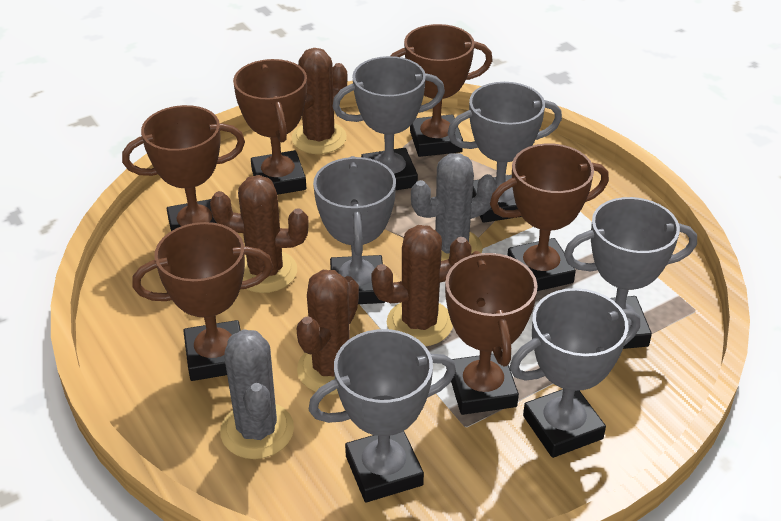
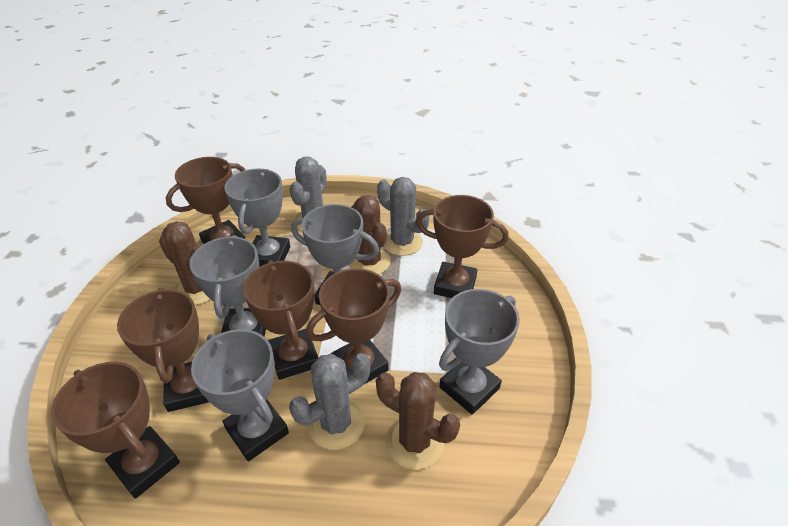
brown cactus: [210,175,309,293] [292,48,347,154] [297,270,359,395] [371,225,472,346] = 4 -> [159,221,210,305] [349,195,391,274] [376,372,460,469] = 3
grey cactus: [220,329,294,459] [411,153,497,261] = 2 -> [289,353,370,450] [290,157,327,231] [377,177,429,256] = 3
grey trophy: [309,329,456,502] [313,156,396,304] [332,56,445,190] [447,82,562,223] [510,288,640,458] [564,197,697,349] = 6 -> [190,235,266,337] [191,329,289,461] [224,169,290,267] [291,204,379,305] [439,289,520,415] = 5

